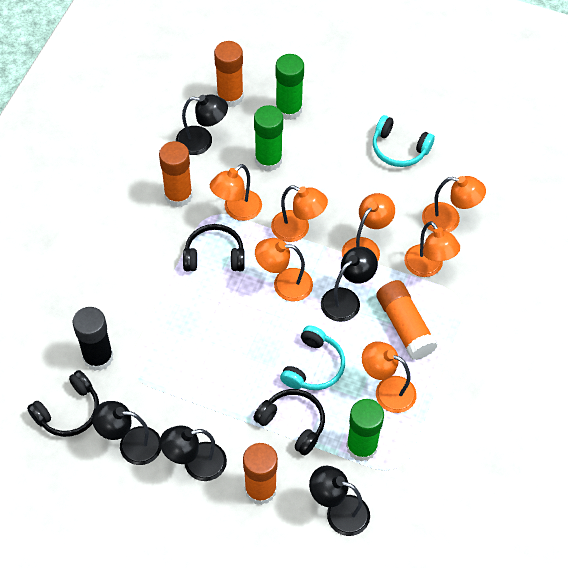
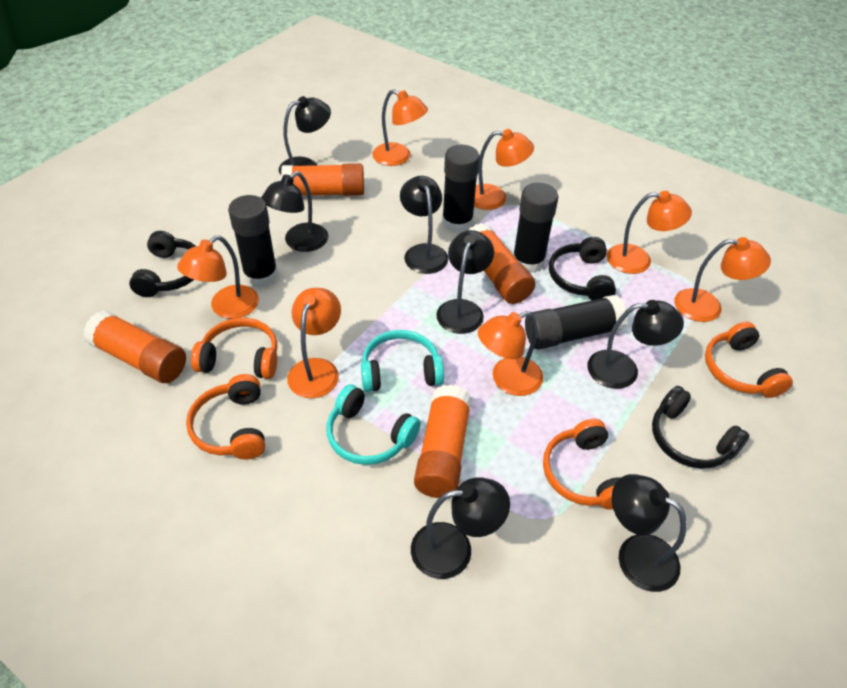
black glue stick: [73,307,113,371] = 1 -> [228,195,278,288] [442,145,480,233] [513,183,559,273] [525,295,628,350] = 4
black lamp: [92,401,161,465] [160,425,227,481] [176,94,228,155] [309,466,370,536] [321,246,378,322] = 5 -> [261,171,329,252] [279,96,331,175] [400,176,448,274] [411,477,510,579] [436,230,494,334] [587,300,684,389] [612,474,686,592] = 7
green glue stick: [254,105,283,172] [275,54,304,120] [346,399,384,462] = 3 -> none = 0
orange headphones: none = 0 -> [186,374,265,460] [191,318,278,379] [543,419,620,510] [705,322,793,398] = 4

